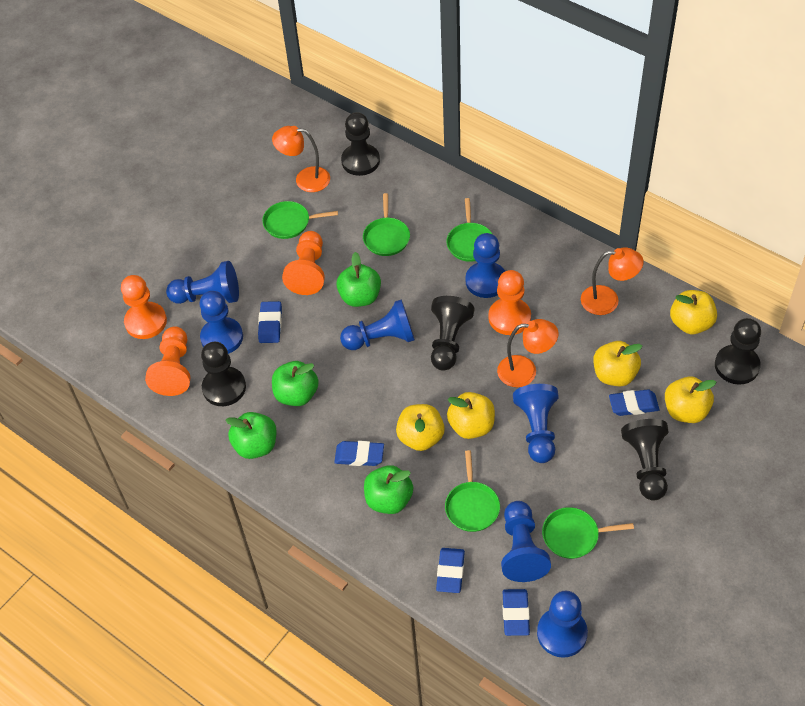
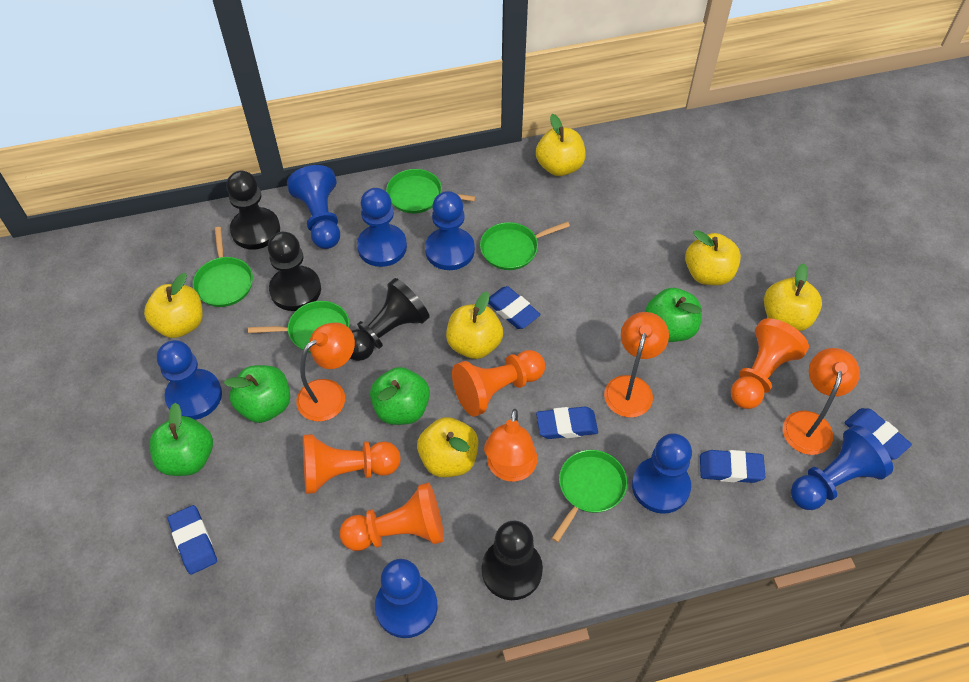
black pawn: [201,342,246,406] [341,112,380,176] [431,296,474,371] [621,419,669,501] [715,318,761,385] = 5 -> [226,171,280,249] [268,232,321,311] [350,278,430,361] [482,521,543,600] = 4
orange lamp: [272,126,330,192] [497,319,559,387] [581,247,644,315] = 3 -> [296,322,355,422] [484,409,537,482] [604,312,669,417] [783,348,860,455] = 4
yellow apple: [396,404,445,451] [447,392,495,439] [593,341,642,386] [665,376,716,423] [670,290,717,334] = 5 -> [144,273,203,338] [417,417,478,477] [446,291,503,359] [536,114,586,176] [685,230,741,285] [764,263,822,331] = 6

